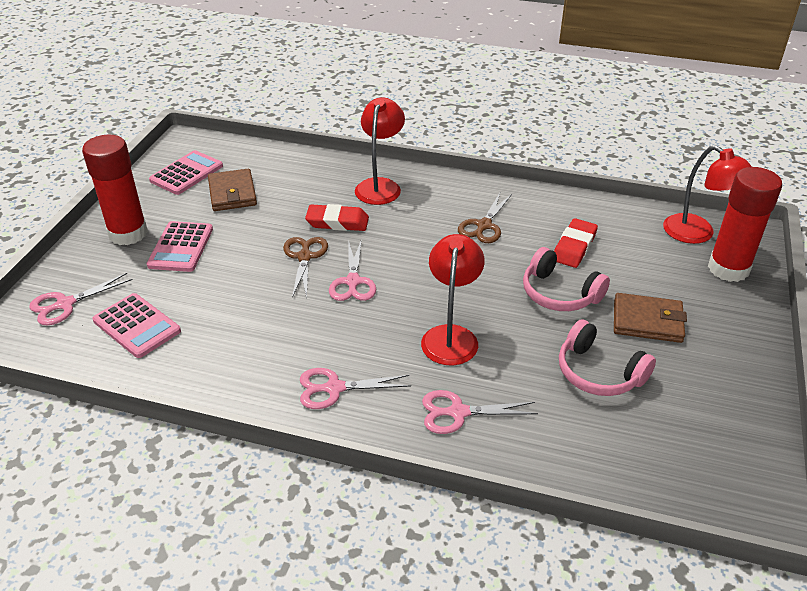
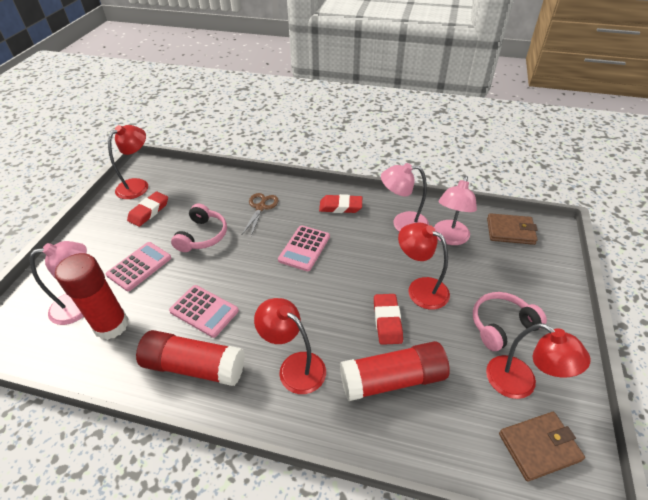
brown scissors: [283,237,328,298] [458,193,512,243] = 2 -> [242,193,279,236] = 1
pink lamp: none = 0 -> [30,241,87,325] [381,163,429,232] [434,176,477,245] = 3
pink scissors: [29,273,133,325] [300,368,411,409] [329,239,376,301] [422,390,538,434] = 4 -> none = 0
red eraser: [305,204,369,231] [554,218,598,268] = 2 -> [127,192,168,227] [319,194,362,213] [374,294,403,345] = 3
red glue stick: [82,135,148,245] [708,167,782,282] = 2 -> [55,253,129,340] [136,330,245,386] [340,341,450,401] = 3
red lamp: [355,97,405,205] [421,234,485,365] [663,145,752,244] = 3 -> [108,125,148,199] [254,298,326,394] [398,223,450,310] [486,323,591,399] = 4

